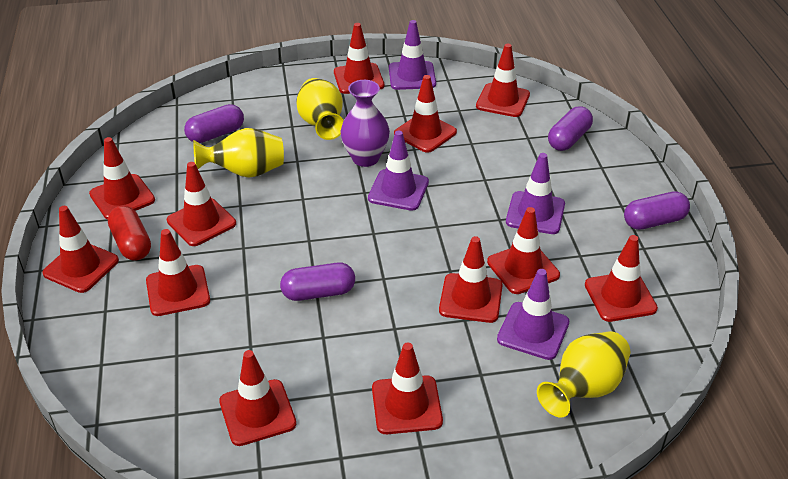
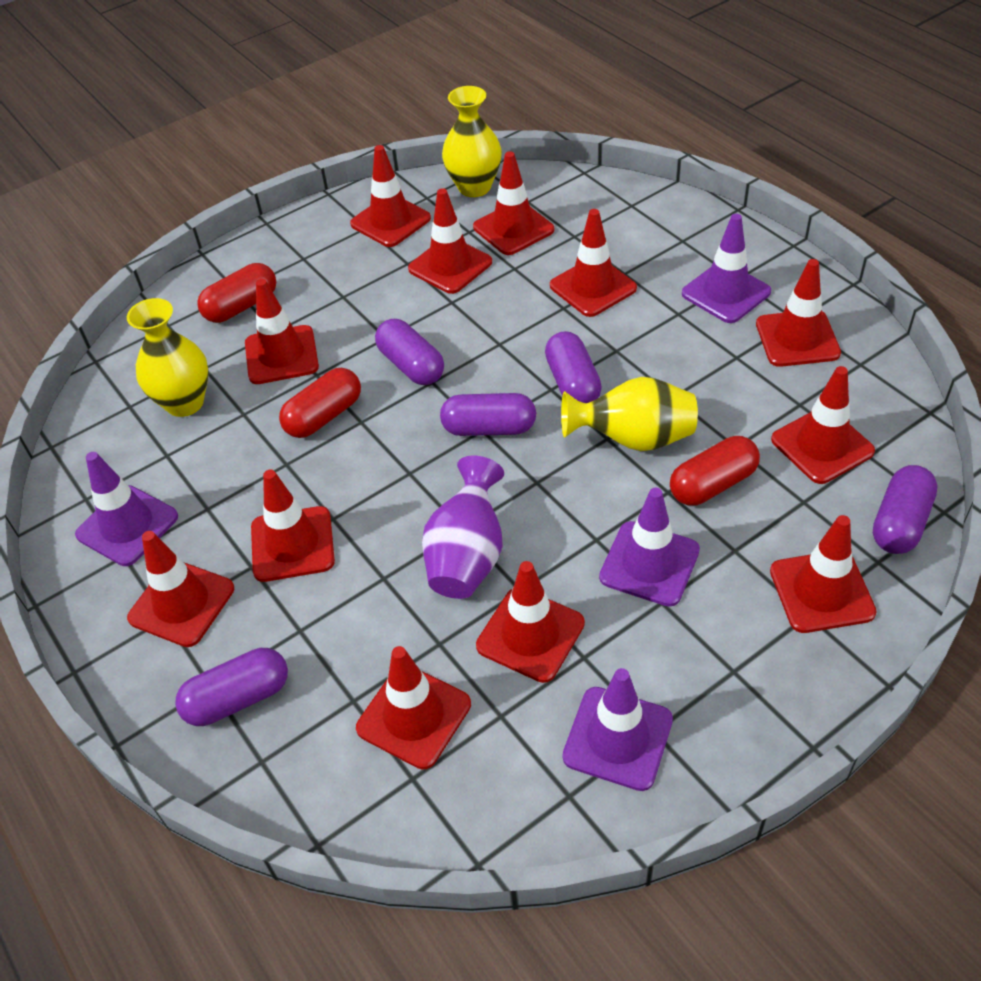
purple capsule: [184,104,244,143] [280,263,355,301] [548,106,593,151] [624,191,690,230] = 4 -> [175,648,288,726] [375,319,444,385] [440,393,536,436] [545,331,602,403] [873,465,938,554] = 5
red capsule: [108,205,151,261] = 1 -> [197,263,276,323] [279,368,361,438] [670,436,760,505] = 3

